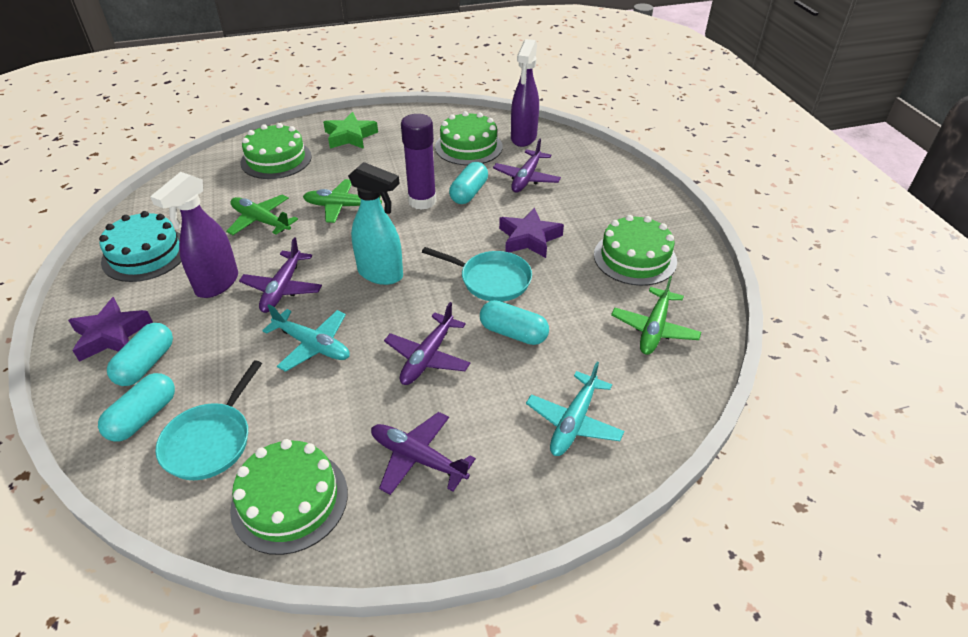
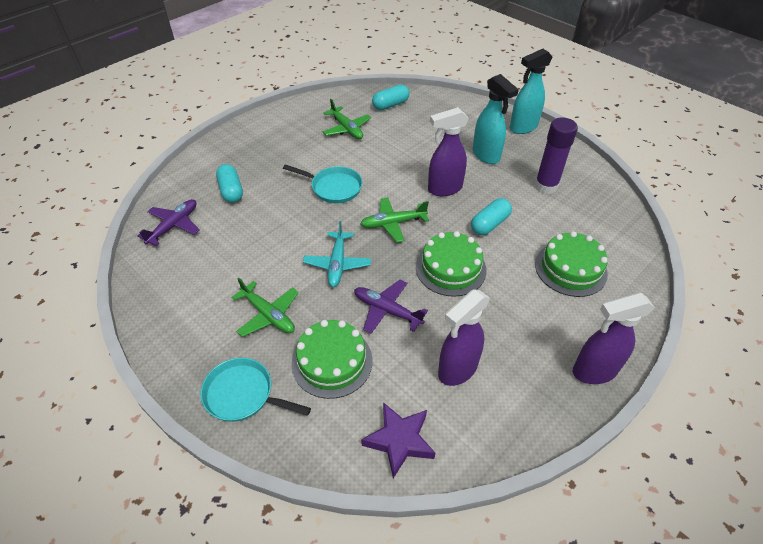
green cake: [230,439,348,555] [241,123,312,179] [435,111,503,165] [594,215,677,286] = 4 -> [292,320,373,399] [416,231,487,297] [535,231,608,297] = 3
green star: [323,112,378,149] = 1 -> none = 0
purple plane: [239,237,322,313] [371,412,476,495] [384,302,470,385] [493,138,561,193] = 4 -> [137,199,200,246] [354,280,428,334] = 2
purple spray bottle: [150,172,238,298] [511,39,539,147] = 2 -> [428,107,469,196] [438,289,490,386] [573,293,655,384] = 3
purple star: [68,297,153,362] [499,208,564,258] = 2 -> [361,402,435,478] = 1
turquoise cake: [99,211,181,282] = 1 -> none = 0
turquoise capsule: [98,373,175,441] [107,323,173,386] [449,162,488,204] [480,300,549,345] = 4 -> [216,164,243,203] [372,85,409,110] [471,198,512,235] = 3
turquoise plane: [262,304,350,372] [526,362,624,456] = 2 -> [303,221,371,287] = 1
turquoise spray bottle: [348,162,403,285] = 1 -> [473,74,519,164] [510,49,553,134] = 2

